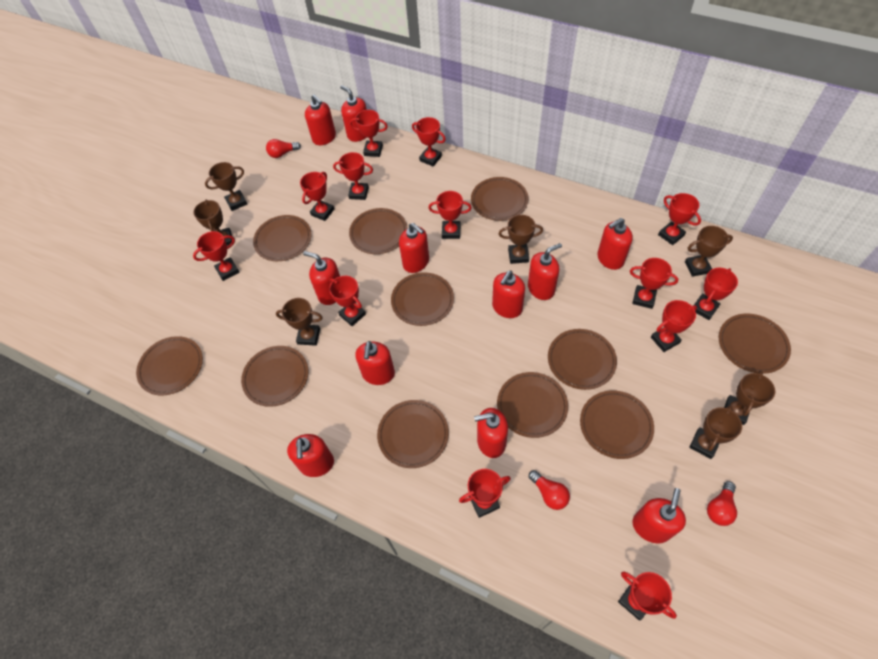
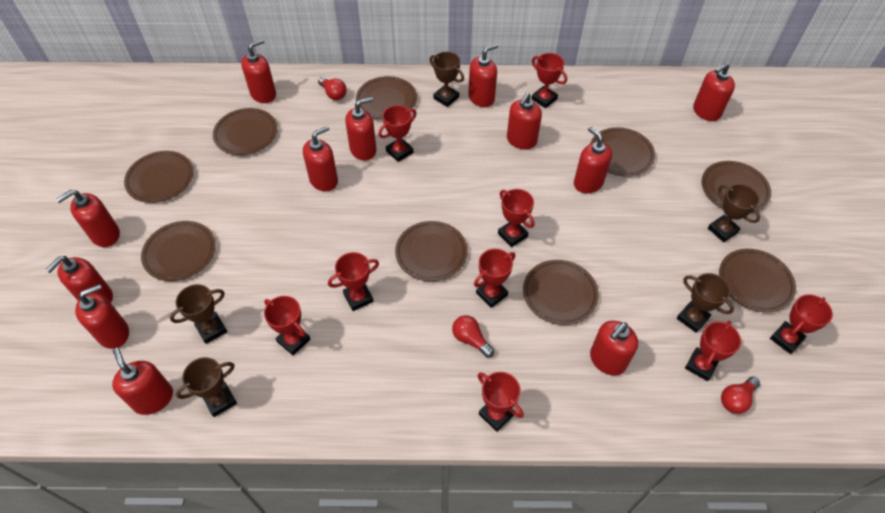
brown plate: [136,336,203,395] [241,346,308,407] [253,215,311,261] [349,208,408,254] [377,400,449,468] [391,272,454,326] [471,177,528,221] [497,372,568,438] [548,329,617,390] [580,390,654,459] [719,314,791,374] = 11 -> [124,151,193,203] [141,221,215,281] [213,108,278,155] [356,76,417,120] [395,221,468,281] [523,260,599,325] [590,127,655,177] [702,161,771,213] [719,249,796,312] = 9
brown trophy: [193,200,232,246] [205,162,247,211] [276,298,323,346] [499,215,543,264] [685,226,733,277] [689,405,742,459] [724,370,775,425] = 7 -> [170,284,228,344] [176,357,237,417] [429,52,464,107] [677,273,734,333] [708,184,760,242] = 5
red soap dispenser: [287,434,334,477] [303,251,340,305] [305,95,336,145] [340,85,367,142] [355,341,395,385] [399,223,429,273] [474,408,508,458] [492,271,525,318] [528,243,562,300] [597,218,633,270] [632,488,686,543] = 11 -> [46,256,113,303] [56,190,120,247] [75,284,129,349] [112,348,173,415] [241,39,276,103] [303,126,338,191] [345,97,376,161] [468,44,498,107] [507,93,542,149] [574,127,612,193] [590,321,638,376] [693,63,735,121] = 12
red trophy: [193,231,240,281] [300,172,334,221] [329,276,366,326] [333,152,373,200] [350,110,388,157] [412,117,446,166] [429,191,472,239] [459,469,511,518] [618,572,677,621] [630,258,678,309] [651,300,697,352] [658,193,701,245] [694,268,738,320] = 13 -> [264,296,310,355] [328,252,379,311] [379,105,416,162] [474,249,515,308] [478,372,524,432] [498,189,534,247] [531,53,567,108] [685,321,741,381] [770,294,833,354] = 9

